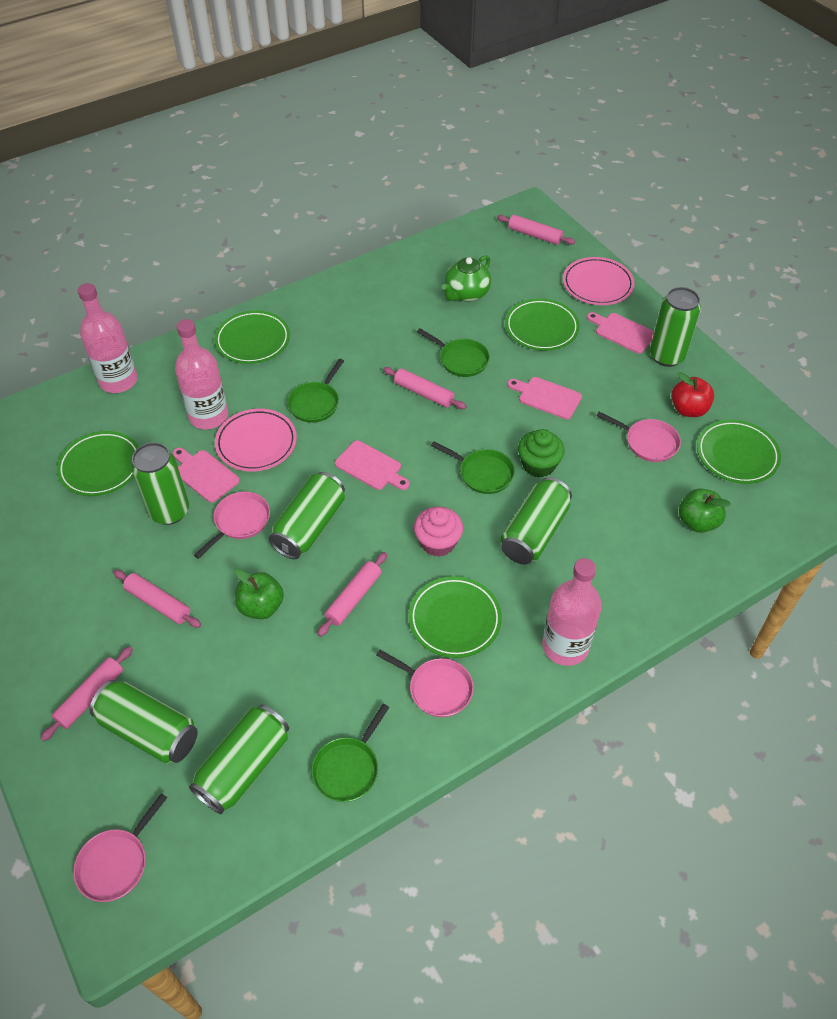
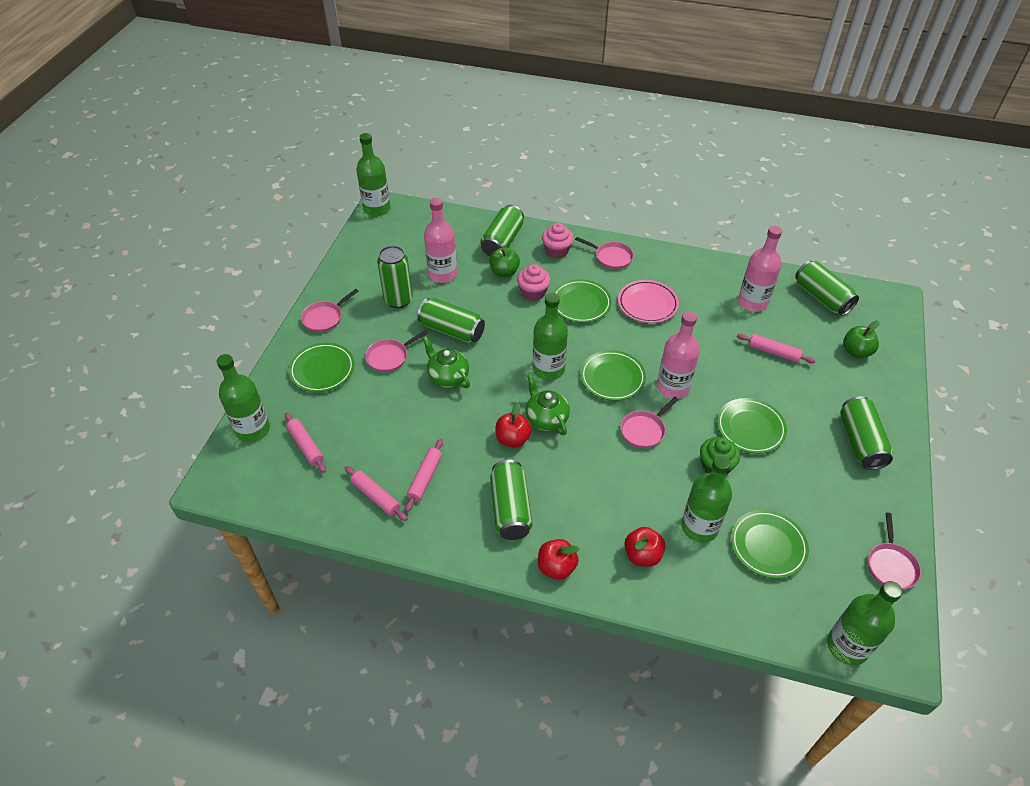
green bottle: none = 0 -> [217,354,270,442] [356,133,390,216] [533,293,568,380] [681,455,732,543] [827,581,902,665] = 5
green pan: [287,359,344,423] [311,704,389,802] [417,328,490,377] [431,441,515,494] = 4 -> none = 0
green teapot: [442,255,491,302] = 1 -> [423,337,470,388] [526,374,570,435] = 2
pink cupcake: [414,507,463,557] = 1 -> [517,264,551,301] [542,223,574,258] = 2
pink cutting board: [173,448,240,503] [335,440,410,490] [507,377,582,419] [587,312,654,354] = 4 -> none = 0
pink pan: [73,793,167,902] [194,492,270,559] [376,650,474,717] [597,412,681,462] = 4 -> [301,289,358,332] [365,330,428,372] [575,237,634,269] [620,397,679,448] [868,513,921,590] = 5
pink plate: [215,409,297,472] [563,257,635,305] = 2 -> [618,280,679,323] = 1
pink rolling pin: [40,646,133,741] [113,570,201,628] [318,552,387,636] [383,367,467,409] [497,215,575,245] = 5 -> [285,413,326,473] [345,466,408,521] [405,439,443,512] [737,334,816,363] = 4
red apple: [671,372,714,417] = 1 -> [495,403,532,448] [538,539,579,580] [624,527,665,567] = 3

